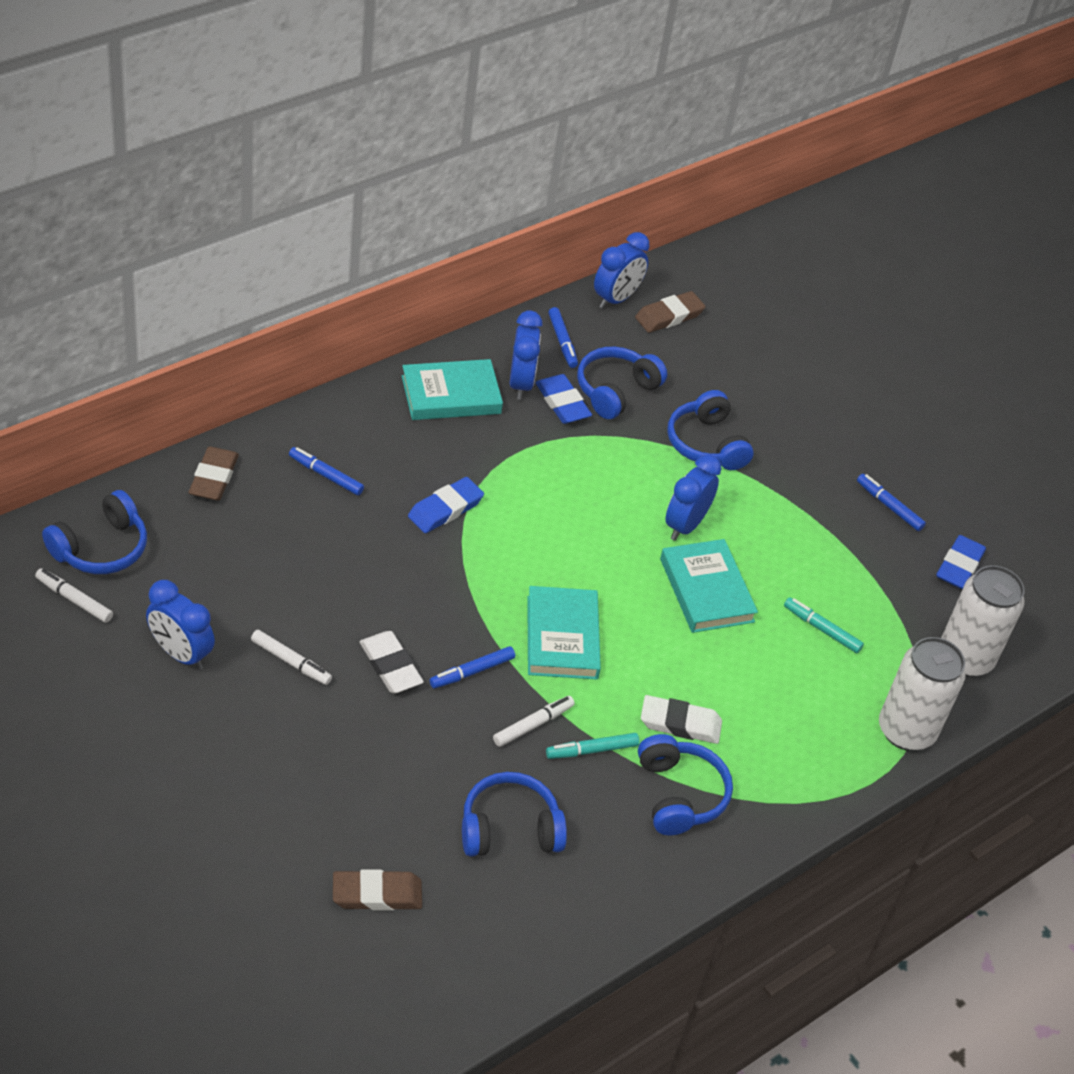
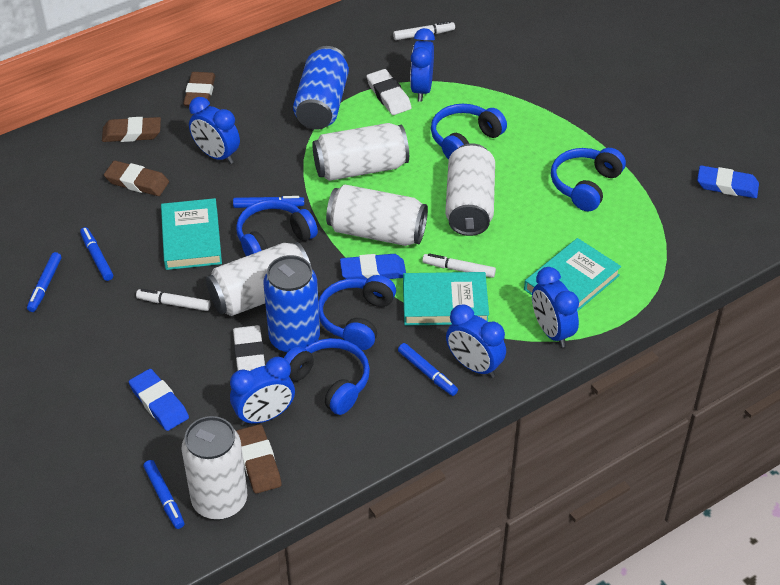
blue can: none = 0 -> [263,255,320,354] [293,46,349,130] = 2
blue clock: [146,580,215,670] [509,311,543,400] [594,232,650,309] [665,454,722,541] = 4 -> [189,97,240,164] [230,357,295,426] [410,28,435,102] [446,304,506,378] [532,267,579,348] = 5
blue marker: [289,447,364,495] [430,646,515,689] [548,307,578,368] [857,474,926,531] = 4 -> [27,252,62,312] [80,227,113,281] [143,460,184,529] [233,196,304,208] [398,343,458,396] = 5
brown eraser: [189,446,239,501] [333,869,422,911] [635,291,705,333] = 3 -> [102,117,161,142] [104,161,169,196] [183,72,215,107] [236,424,281,494] = 4
turquoise marker: [546,733,639,759] [784,597,864,653] = 2 -> none = 0
white can: [879,637,966,751] [941,565,1025,677] = 2 -> [182,416,247,520] [206,242,311,316] [312,123,409,181] [326,185,428,246] [445,143,495,236] = 5

